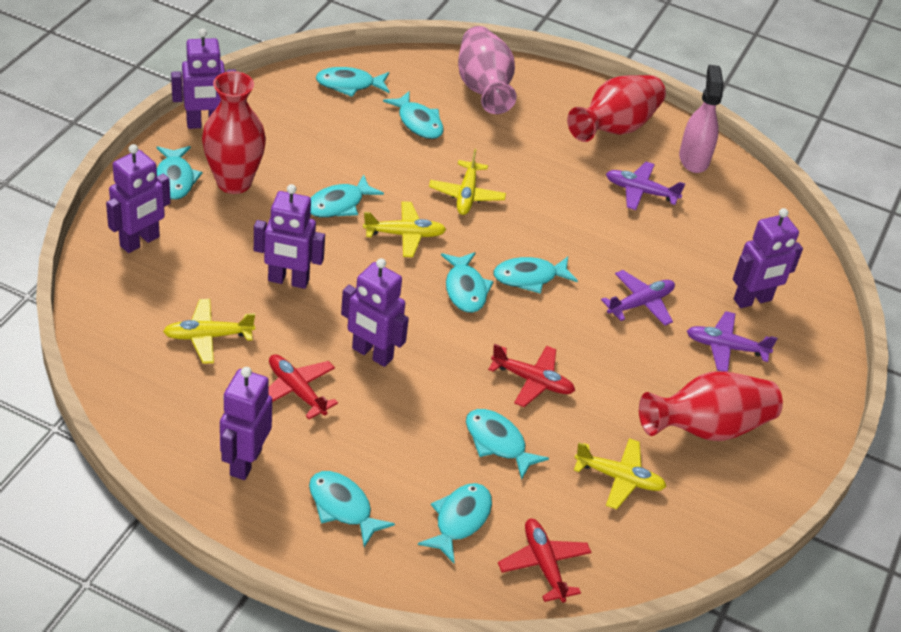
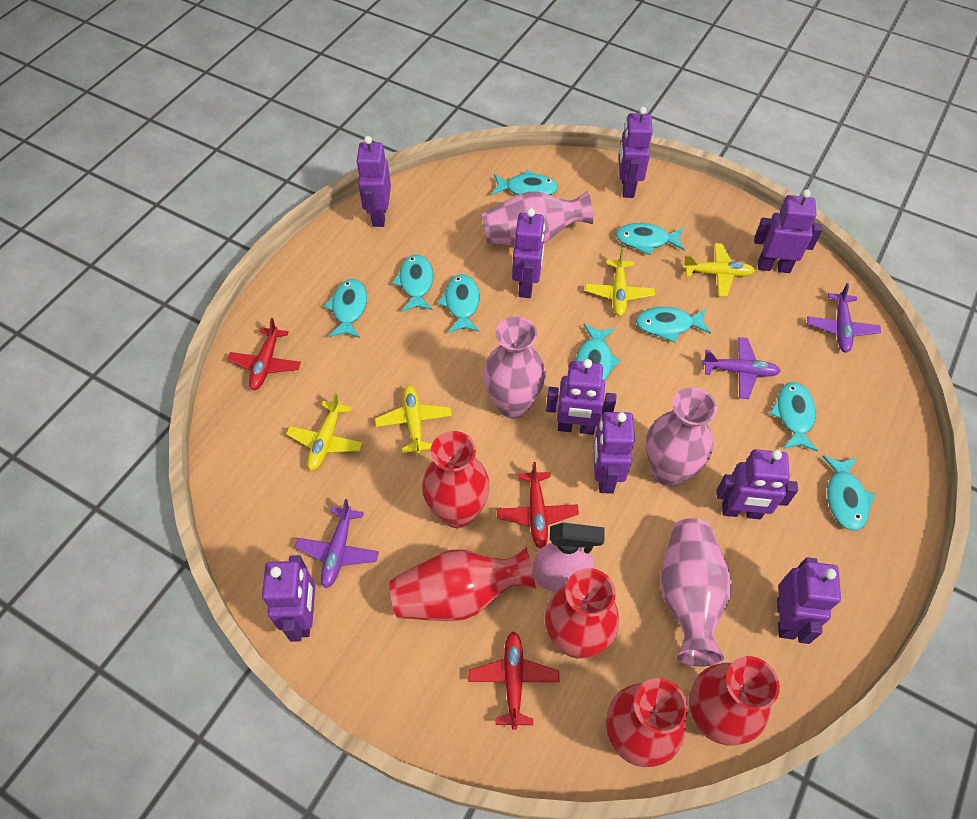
pink vase: [458,26,517,114] = 1 -> [481,191,593,246] [483,317,546,418] [646,387,717,487] [660,518,732,666] = 4
purple robot: [106,144,171,253] [171,28,236,129] [220,367,272,480] [254,184,325,289] [341,258,409,367] [733,208,803,308] = 6 -> [262,555,315,642] [356,136,391,227] [512,208,545,298] [546,359,616,435] [593,412,635,493] [619,106,653,198] [716,449,798,519] [754,189,822,273] [777,557,841,644] = 9
red vase: [202,71,266,194] [567,75,666,142] [639,371,783,441] = 3 -> [389,547,536,621] [422,431,490,528] [545,568,619,659] [606,678,688,767] [689,656,780,746] = 5

